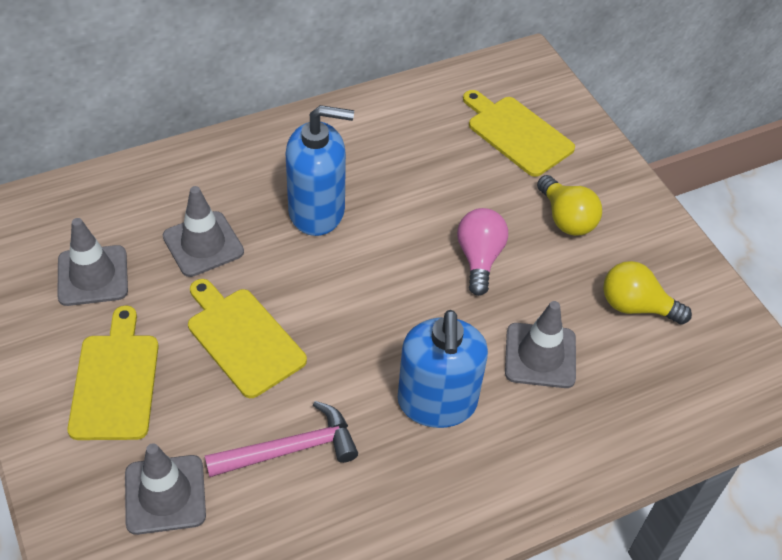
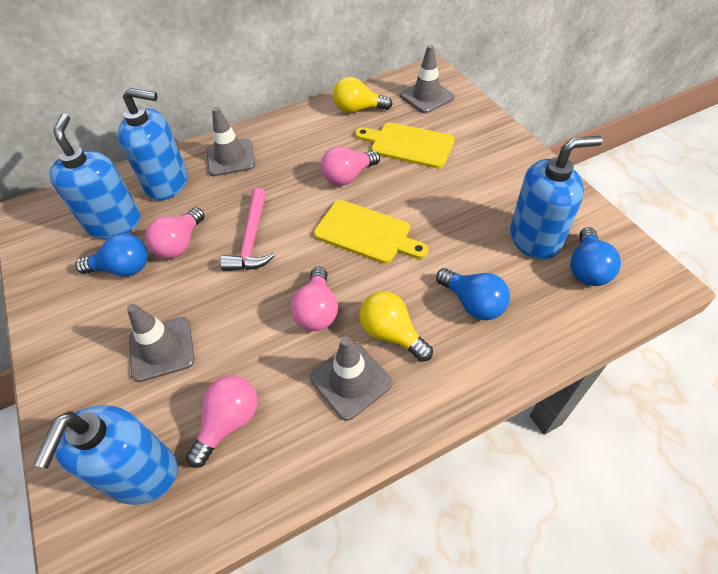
blue light bulb: none = 0 -> [76,233,148,276] [436,268,510,320] [570,227,621,286] = 3
blue soap dispenser: [286,105,354,236] [398,310,488,428] = 2 -> [33,405,177,505] [49,114,141,239] [118,88,188,201] [510,136,603,260] = 4
pink light bulb: [457,208,508,296] = 1 -> [145,207,205,259] [186,375,257,468] [290,267,338,331] [321,146,380,186] = 4
yellow cutting board: [67,306,159,440] [188,279,307,398] [463,90,575,177] = 3 -> [314,200,428,264] [355,122,455,168] = 2

